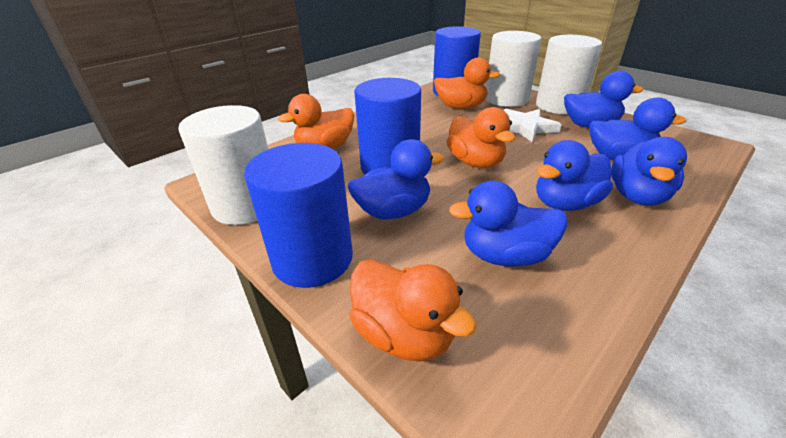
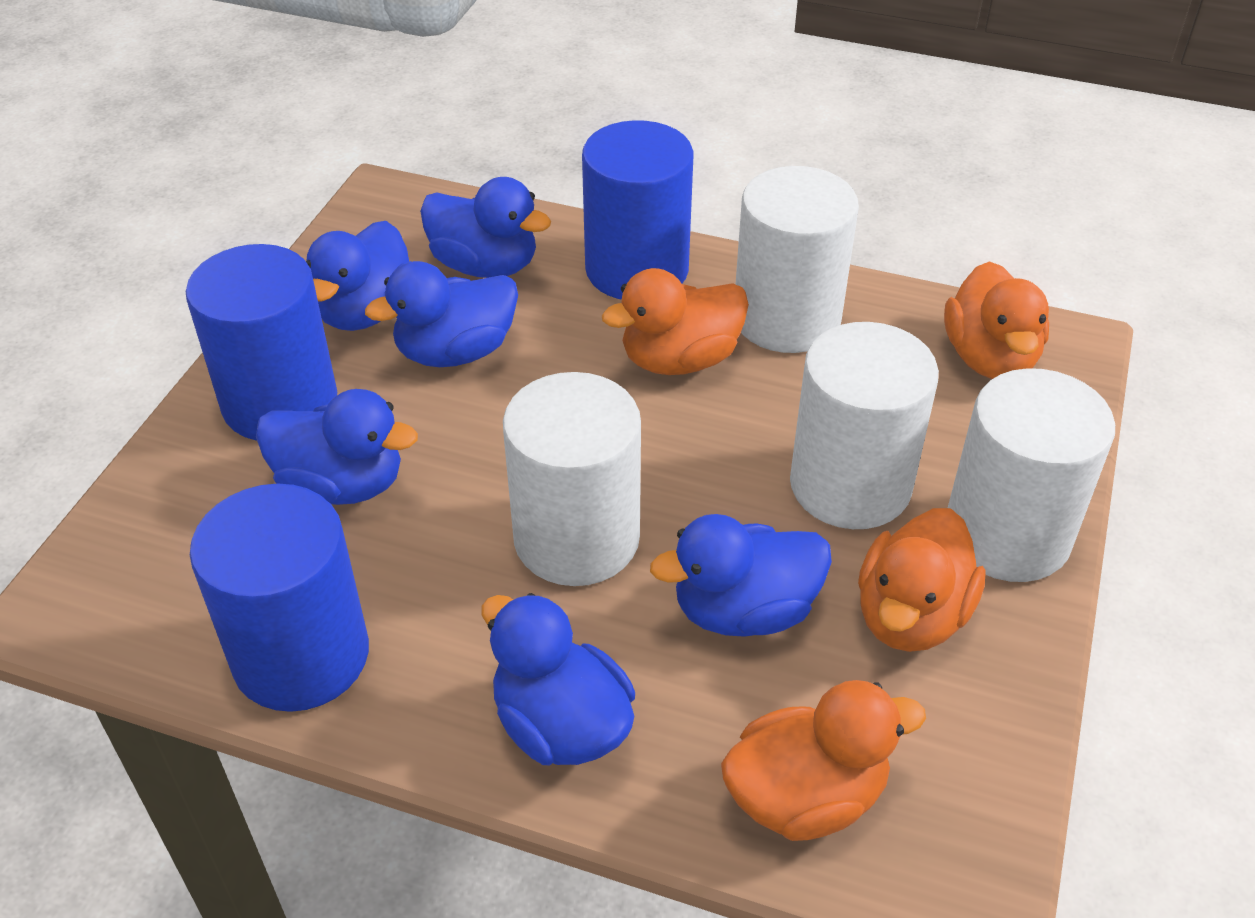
white cylinder: [178,105,268,225] [486,31,541,107] [536,35,602,114] = 3 -> [503,372,641,586] [736,166,859,353] [790,322,939,529] [948,368,1115,582] = 4
white star: [504,109,562,142] = 1 -> none = 0

